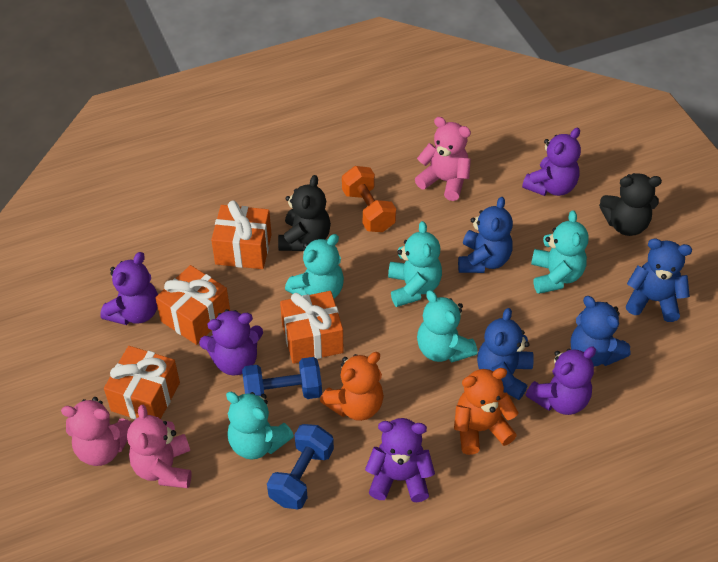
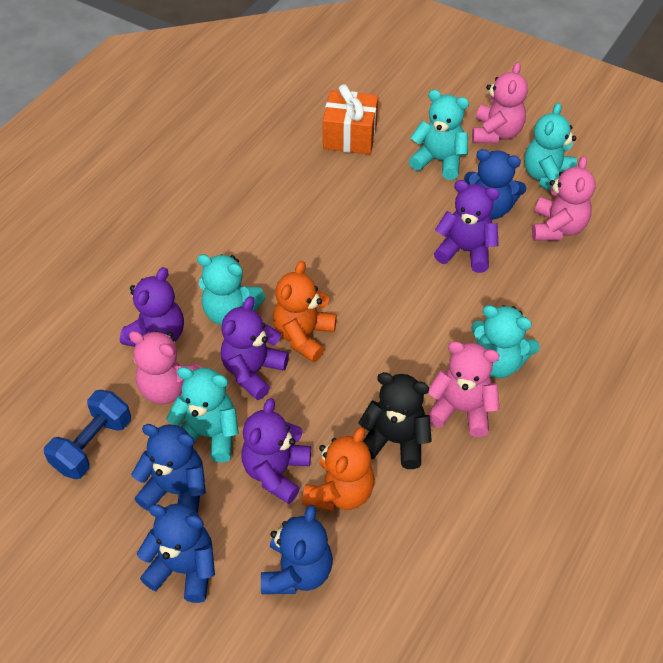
black teddy bear: [278,175,331,251] [599,173,662,236] = 2 -> [358,372,432,469] = 1
blue dumbbell: [242,357,322,399] [267,424,334,510] = 2 -> [44,390,131,479] = 1
orange dumbbell: [342,166,396,232] = 1 -> none = 0
orange gift: [104,346,180,419] [155,265,230,345] [211,200,272,269] [280,291,344,364] = 4 -> [323,84,378,155] = 1
pink teddy bear: [61,397,131,466] [127,405,192,488] [415,117,471,201] = 3 -> [129,331,201,404] [428,341,500,437] [472,62,528,143] [532,156,596,241] = 4
purple teddy bear: [100,252,158,325] [199,309,263,376] [365,418,435,502] [522,128,581,196] [526,347,596,415] = 5 -> [120,267,184,347] [221,296,289,400] [241,398,311,504] [434,180,499,273] = 4

